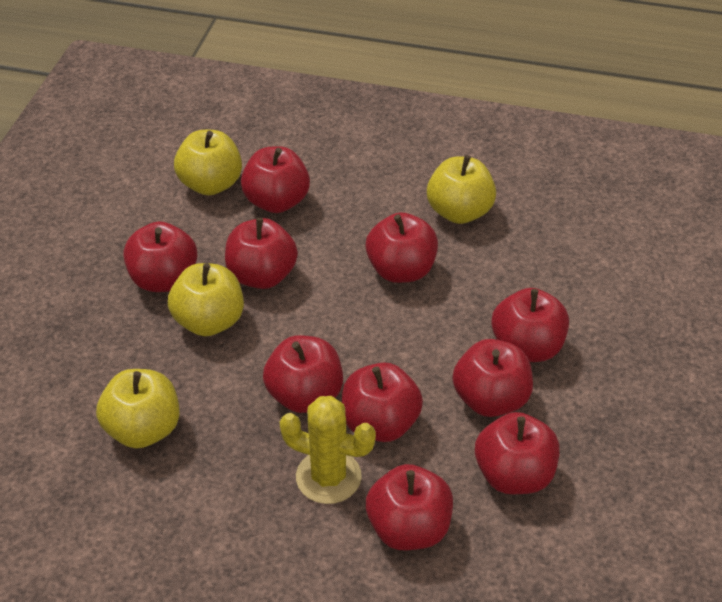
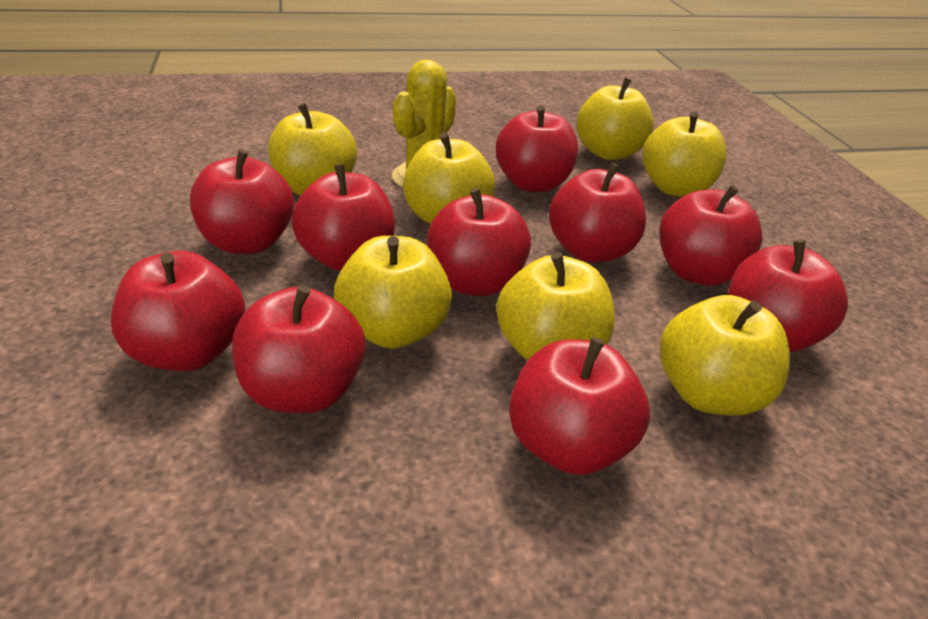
yellow apple: [96,369,180,449] [168,263,244,336] [174,130,242,195] [427,155,496,224] = 4 -> [268,103,357,195] [334,236,452,349] [403,132,495,224] [496,252,615,361] [577,78,654,160] [643,111,727,197] [660,295,790,416] = 7

